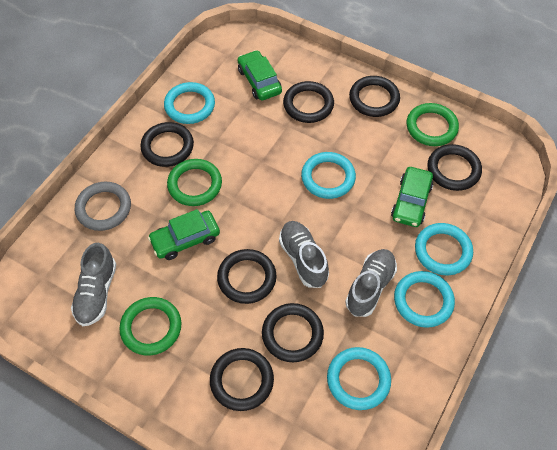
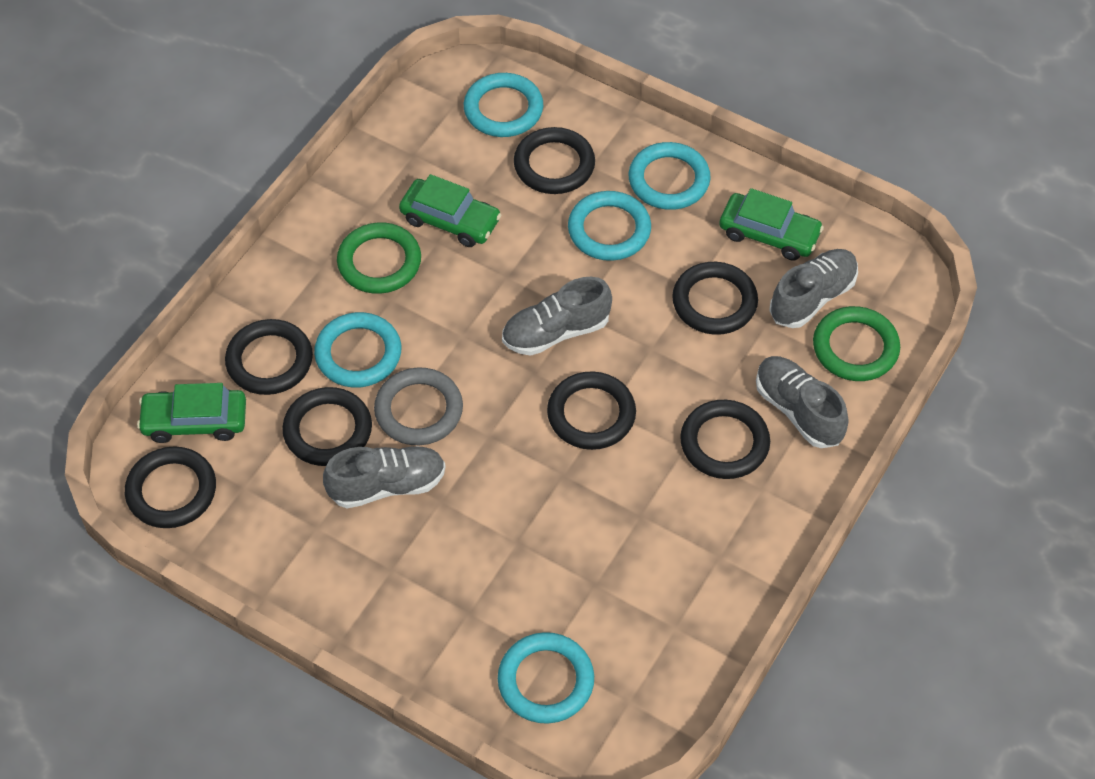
green ring: [119,297,182,356] [167,159,222,206] [407,103,459,146] = 3 -> [337,222,421,294] [813,306,900,381] = 2
grey shoe: [71,243,117,326] [279,221,329,288] [345,249,397,317] = 3 -> [323,446,446,508] [502,277,612,355] [756,356,849,448] [769,249,858,328] = 4

